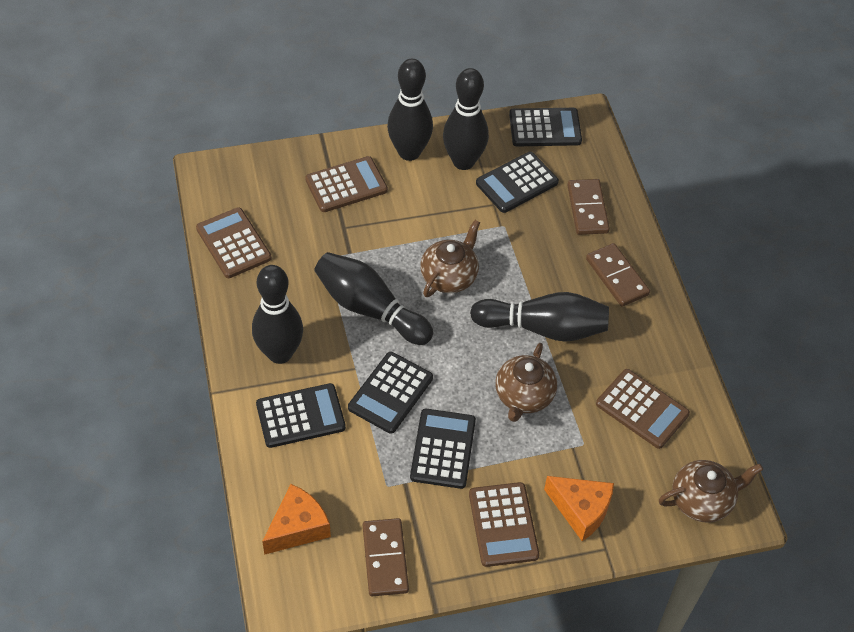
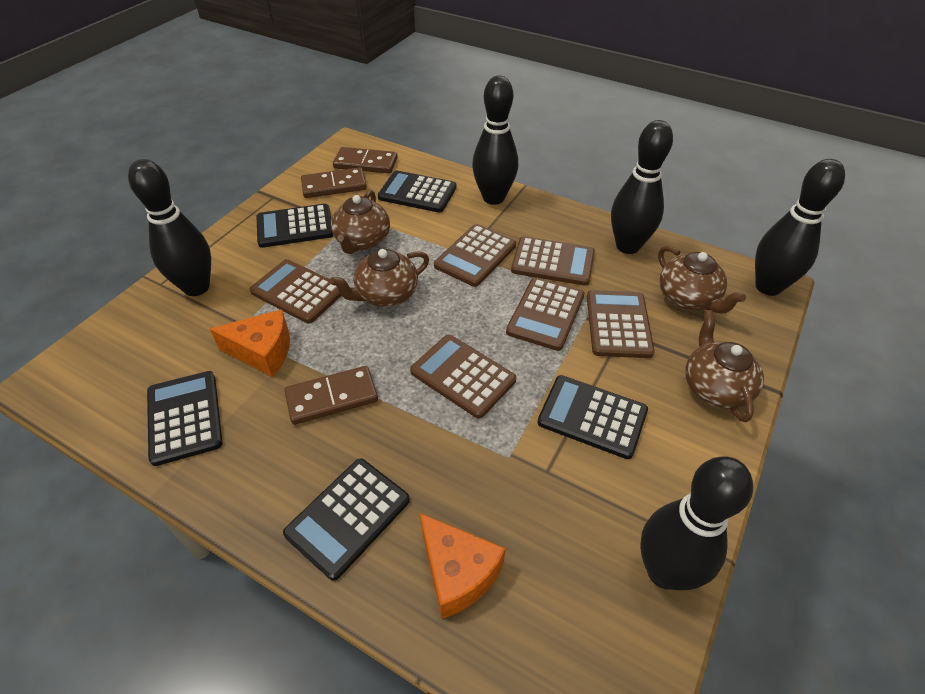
brown calculator: [196,207,272,278] [305,156,388,212] [469,482,539,567] [596,369,690,449] = 4 -> [250,259,341,324] [410,335,516,419] [434,224,516,287] [506,277,584,351] [511,236,595,286] [587,290,655,358] = 6
brown teapot: [420,220,480,297] [495,343,557,422] [659,460,763,523] = 3 -> [330,249,429,307] [331,190,390,254] [658,246,746,314] [685,310,764,422] = 4

